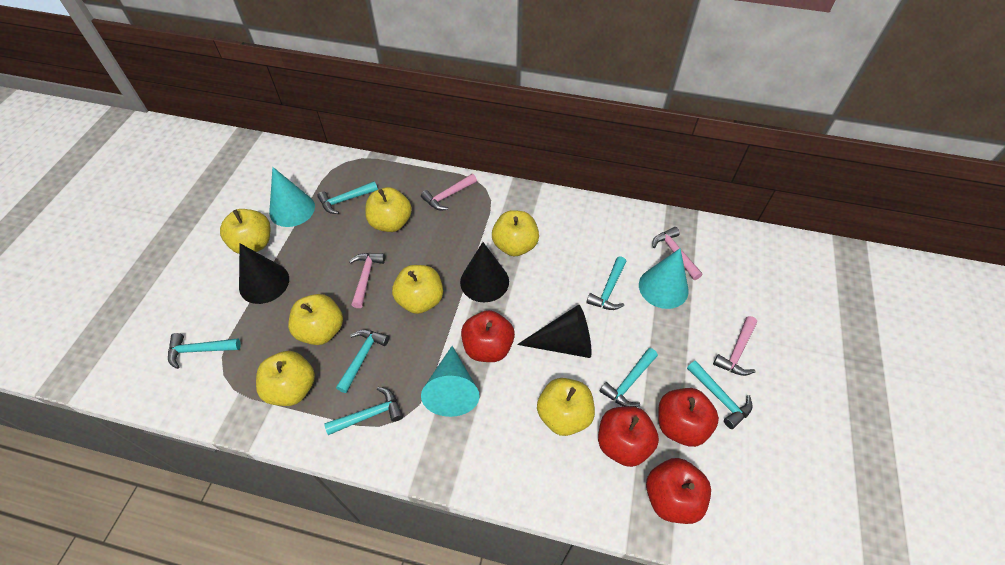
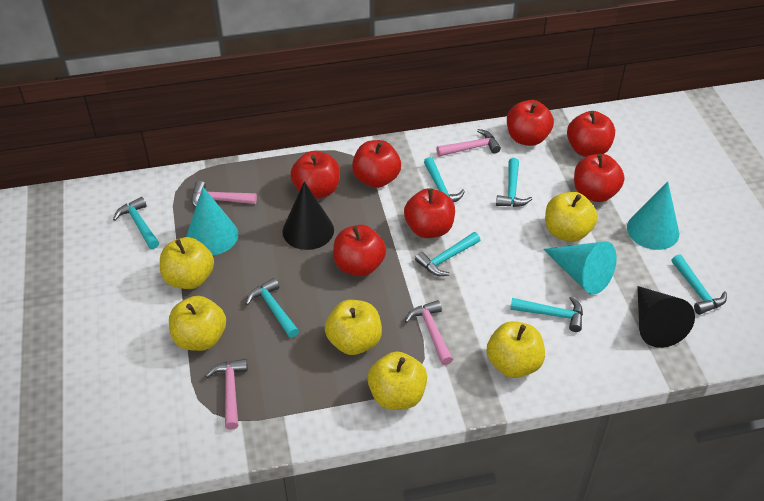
black cone: [239,243,289,304] [460,242,509,302] [517,305,592,358] = 3 -> [282,181,334,250] [637,286,695,348] = 2
red apple: [461,310,515,362] [598,406,659,467] [646,458,711,524] [658,388,719,447] = 4 -> [290,151,340,199] [333,225,386,276] [352,140,401,188] [404,188,455,238] [507,100,554,146] [567,111,615,157] [574,154,625,202] = 7
yellow apple: [220,209,271,254] [256,351,315,406] [288,294,343,345] [365,187,412,232] [392,265,443,314] [492,210,539,256] [537,378,595,436] = 7 -> [160,237,214,289] [169,296,226,351] [325,300,382,355] [367,352,427,410] [487,321,545,378] [545,192,597,242] = 6

